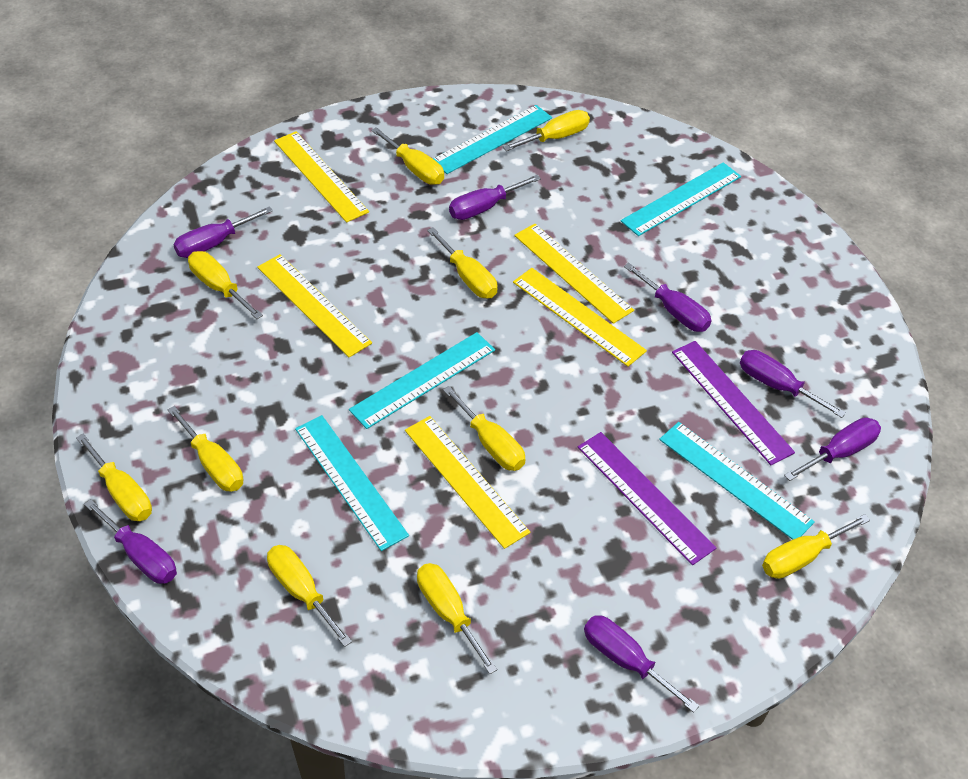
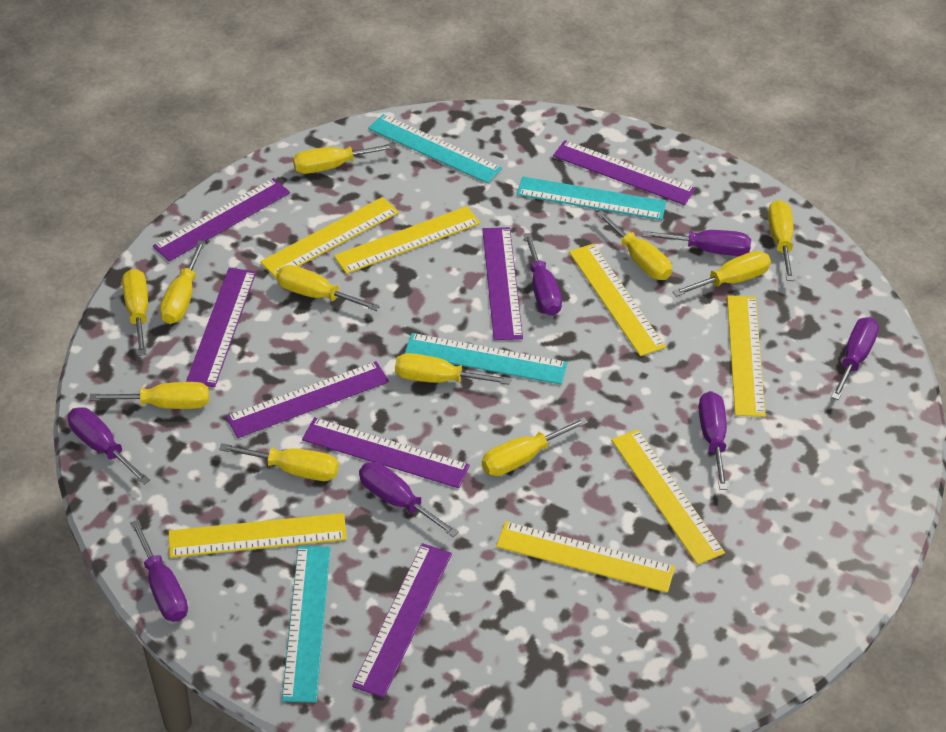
purple ruler: [578,432,716,565] [672,341,795,465] = 2 -> [153,178,290,261] [186,268,256,387] [226,361,389,438] [302,417,470,488] [352,543,452,698] [482,227,523,340] [553,140,696,205] = 7
turquoise ruler: [295,415,409,551] [349,332,495,429] [433,105,552,174] [621,162,741,236] [659,422,815,540] = 5 -> [282,546,331,703] [368,114,502,183] [404,333,567,385] [517,176,666,220] = 4
yellow ruler: [257,254,372,357] [274,131,369,223] [405,416,530,549] [513,268,647,367] [514,224,634,324] = 5 -> [169,513,347,558] [260,197,399,278] [334,206,480,274] [496,521,675,593] [569,244,666,356] [611,429,725,565] [727,296,766,417] = 7
yellow screwdriver: [76,434,152,521] [168,406,243,492] [188,251,263,319] [267,545,352,647] [371,127,444,185] [417,563,498,674] [427,227,497,298] [443,386,525,471] [503,110,590,151] [762,514,870,579] = 10 -> [89,382,209,409] [122,269,148,356] [160,240,206,324] [219,443,339,481] [276,265,380,311] [293,143,396,174] [395,353,511,385] [482,417,588,476] [596,210,672,280] [672,251,771,297] [768,200,794,281] = 11

